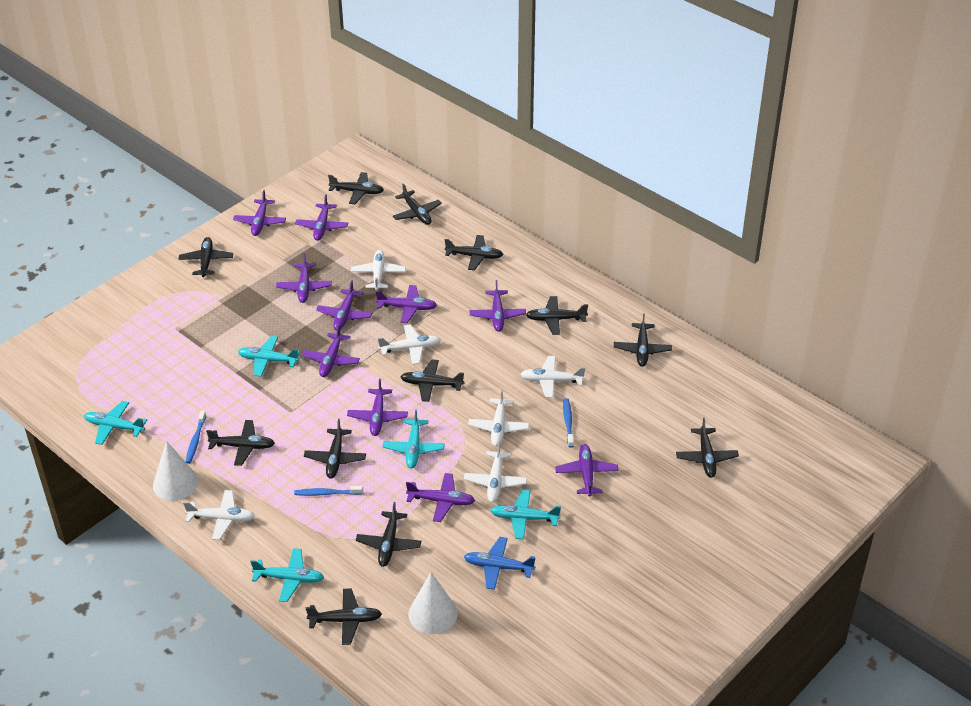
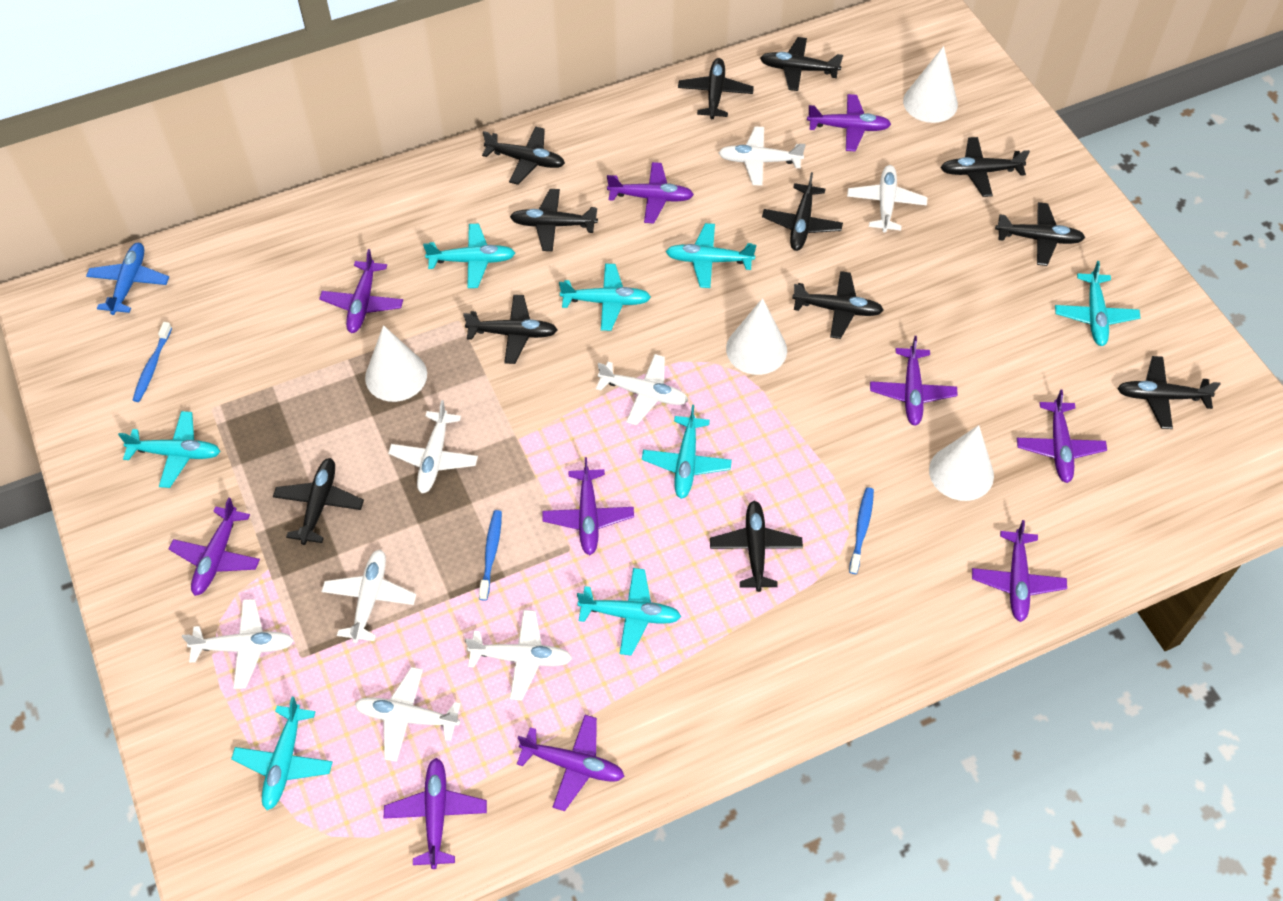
turquoise plane: [84,401,147,445] [238,336,300,377] [251,548,324,602] [383,409,445,469] [490,489,561,540] = 5 -> [118,411,221,488] [231,697,332,810] [423,224,515,288] [559,264,651,331] [577,568,681,656] [642,405,732,499] [666,223,756,288] [1055,261,1141,346] = 8
white cone: [153,441,198,501] [409,572,458,634] = 2 -> [365,325,427,402] [726,298,787,375] [903,46,958,123] [929,425,994,501] = 4
white plane: [183,490,255,540] [351,250,406,291] [378,324,441,365] [464,441,527,503] [468,389,529,446] [520,356,585,398] = 6 -> [182,599,294,689] [321,549,416,643] [355,667,461,762] [388,400,478,493] [465,610,572,700] [596,354,688,425] [718,126,806,186] [847,165,927,232] = 8

